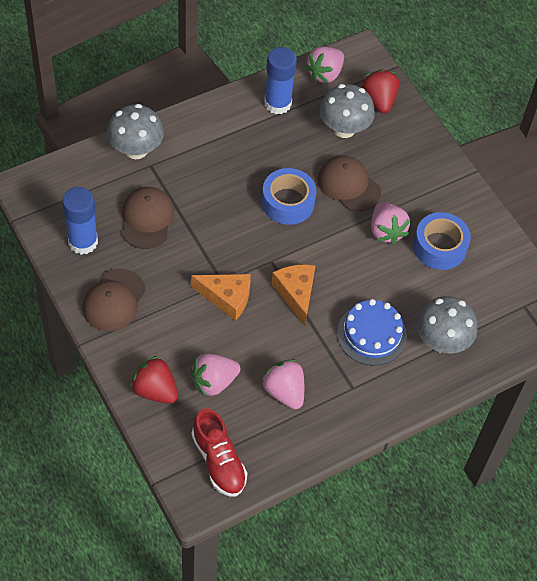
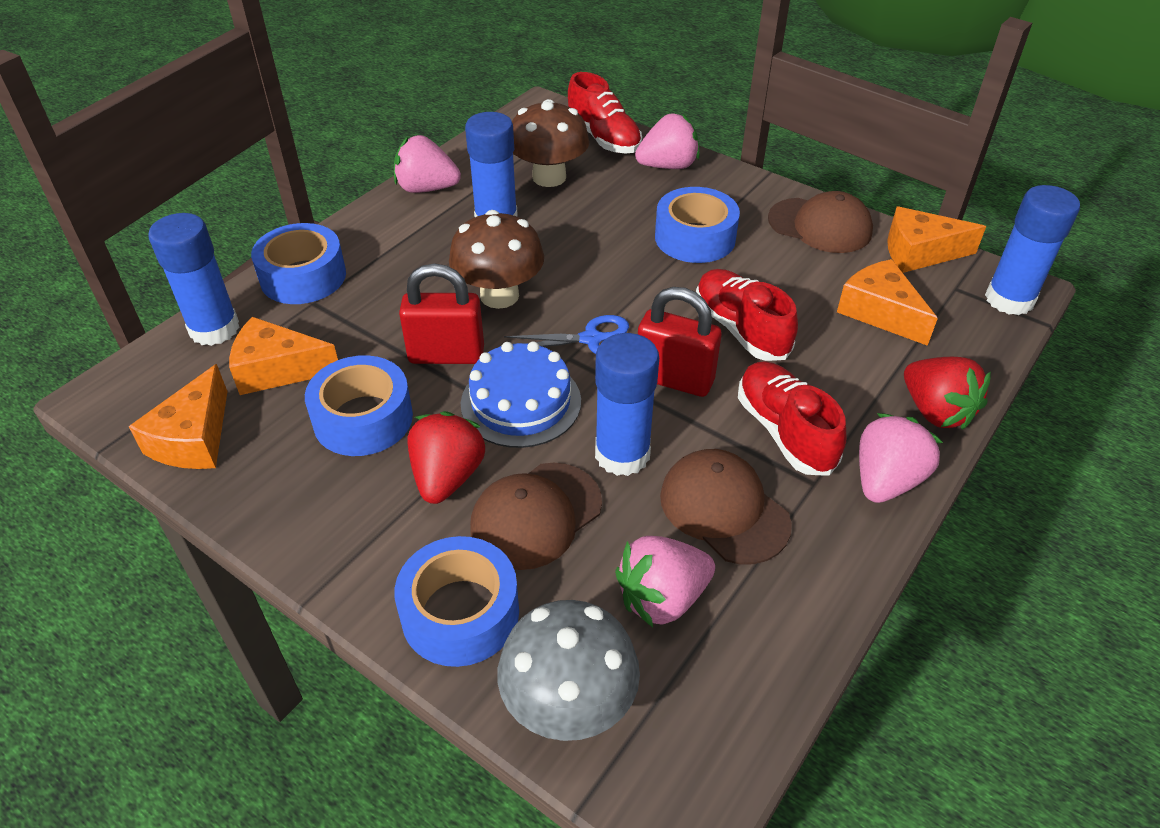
blue glue stick: [62,187,98,255] [264,47,297,114] = 2 -> [148,213,240,346] [465,112,518,217] [595,333,659,476] [985,185,1080,315] = 4
blue scissors: none = 0 -> [504,315,629,354] = 1
blue tape: [262,168,316,225] [413,212,471,270] = 2 -> [251,223,346,304] [305,355,413,456] [395,536,519,667] [655,187,740,263] = 4
brown mushroom: none = 0 -> [449,210,544,309] [512,99,590,187] = 2
grey mushroom: [107,104,164,159] [319,84,375,138] [417,296,478,353] = 3 -> [497,600,640,741] = 1
orange cheese: [191,274,251,321] [272,264,315,326] = 2 -> [128,364,228,469] [229,317,338,395] [837,259,938,346] [887,206,986,273] = 4
red padlock: none = 0 -> [399,263,484,364] [638,287,722,397] = 2
red shoe: [192,408,248,497] = 1 -> [568,72,642,154] [696,269,798,361] [738,361,846,476] = 3

